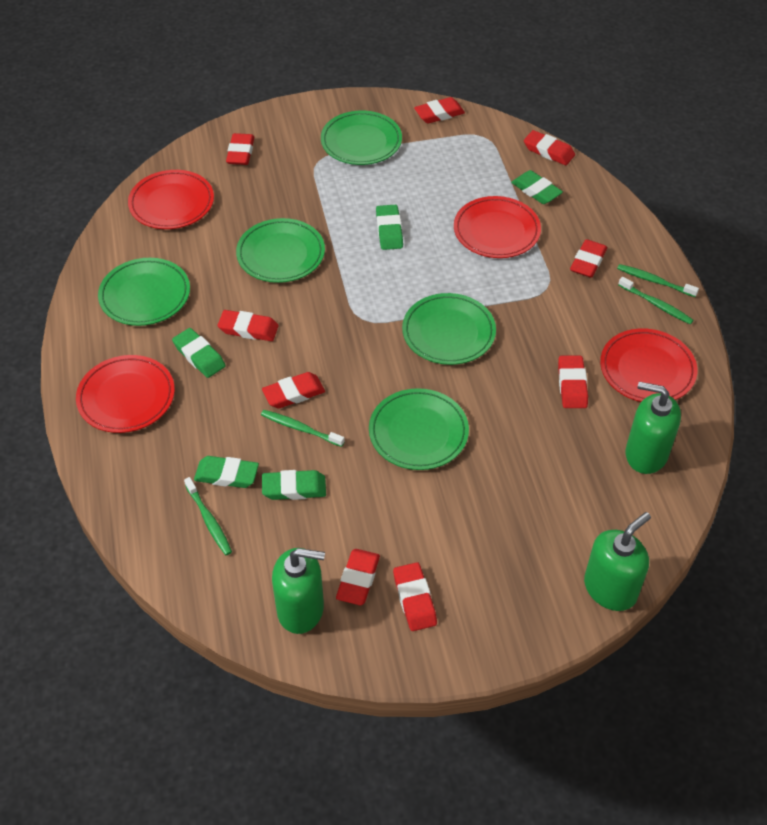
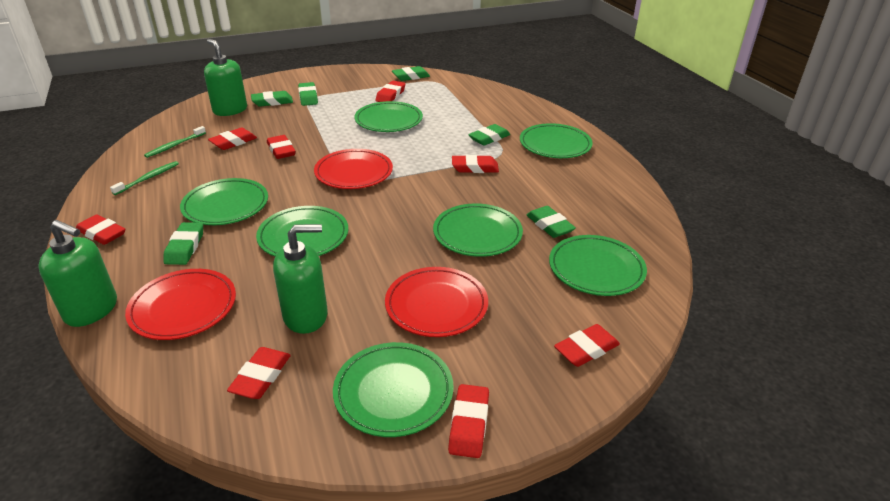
green eraser: [172,328,226,378] [194,456,259,488] [262,470,326,500] [376,205,403,250] [511,170,563,204] = 5 -> [163,222,203,265] [251,91,293,107] [298,82,318,106] [392,66,430,81] [468,124,510,145] [527,206,576,238] = 6
green plate: [98,258,190,326] [236,218,325,283] [321,111,402,165] [369,388,469,470] [402,293,496,365] = 5 -> [180,178,268,225] [256,206,348,256] [333,342,453,437] [354,101,423,132] [433,204,523,257] [520,123,593,158] [549,235,647,296] = 7
green toothbrush: [184,477,232,555] [261,410,345,447] [617,264,699,297] [618,277,693,324] = 4 -> [110,161,179,195] [144,126,206,158] = 2
red eraser: [218,310,278,341] [226,133,254,165] [262,372,325,409] [336,549,380,605] [393,562,437,631] [414,97,465,123] [524,130,575,165] [558,356,588,408] [570,239,607,278] = 9 -> [76,215,126,245] [208,127,257,150] [227,347,291,399] [267,135,296,159] [375,81,406,102] [448,384,489,458] [452,155,499,173] [554,324,620,367] = 8
red plate: [76,355,175,433] [128,170,214,229] [454,196,541,258] [600,329,697,402] = 4 -> [125,269,236,340] [314,149,393,189] [385,267,488,337] = 3

